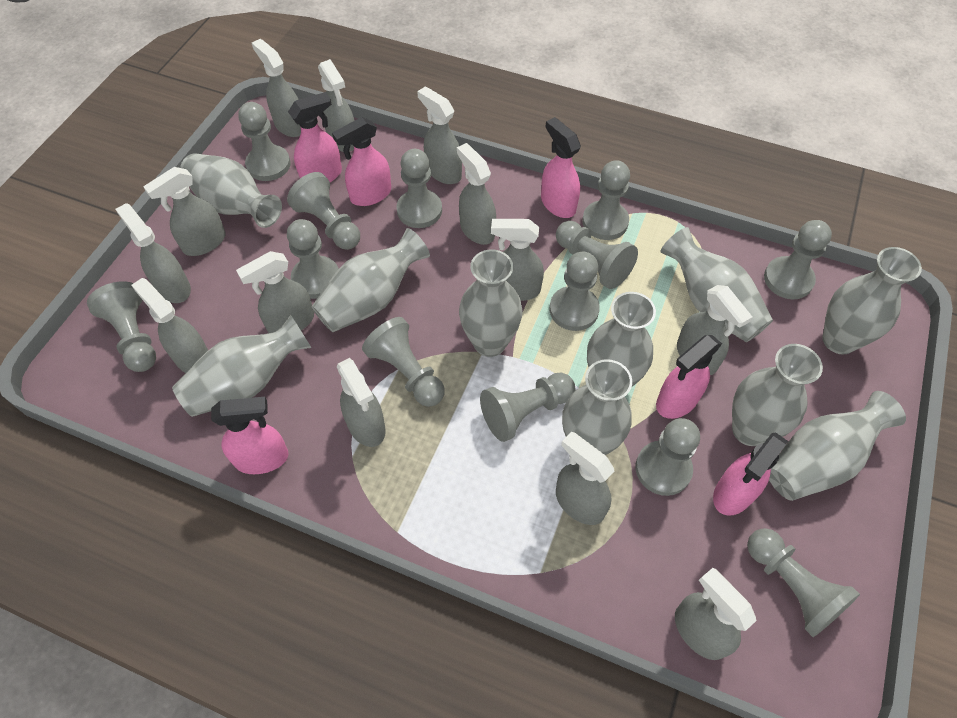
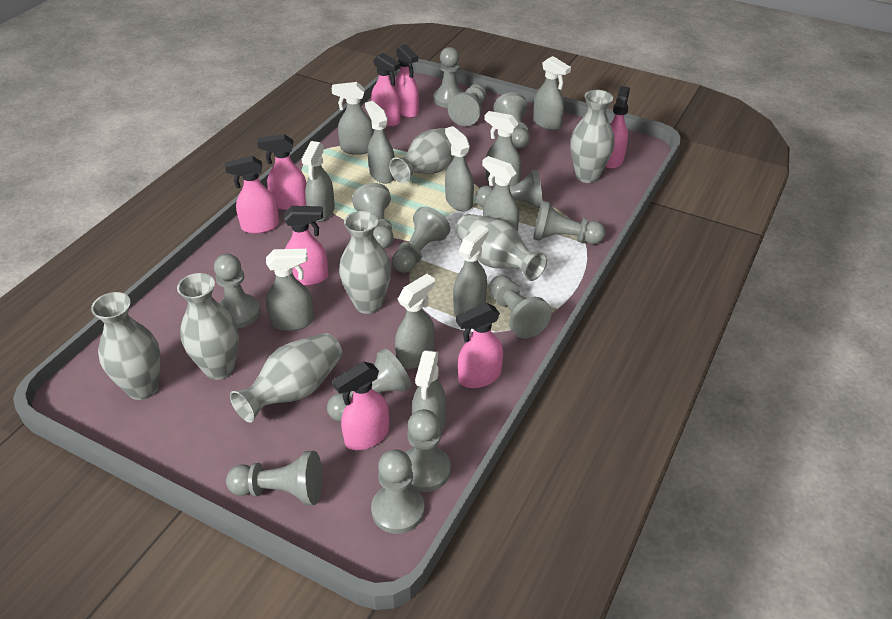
grey spray bottle: [115,203,191,303] [131,278,208,373] [143,167,226,256] [236,251,314,333] [252,39,301,137] [318,59,355,152] [337,358,386,447] [417,86,462,184] [457,143,496,245] [491,219,544,301] [556,432,614,525] [675,568,756,660] [677,285,753,375] = 13 -> [266,249,314,331] [301,141,335,222] [332,82,374,155] [365,101,395,184] [395,274,435,369] [412,350,446,434] [445,126,474,212] [453,225,488,316] [482,156,519,232] [485,111,521,186] [533,56,571,130] = 11
grey vase: [172,315,312,417] [180,153,282,228] [311,228,430,332] [459,249,523,357] [562,359,632,455] [587,292,656,387] [660,227,773,342] [732,344,823,446] [769,391,906,501] [822,247,922,355] = 10 -> [91,292,161,400] [177,273,239,380] [230,333,342,422] [339,211,391,314] [389,128,463,183] [455,214,547,281] [570,90,614,183] = 7
pink spray bottle: [211,397,289,474] [288,92,342,182] [332,117,391,206] [541,117,581,218] [656,335,722,419] [713,432,788,515] = 6 -> [224,156,279,234] [257,134,307,210] [284,206,328,286] [332,361,389,450] [371,53,400,127] [394,44,419,118] [456,303,503,388] [605,86,630,169] = 8

